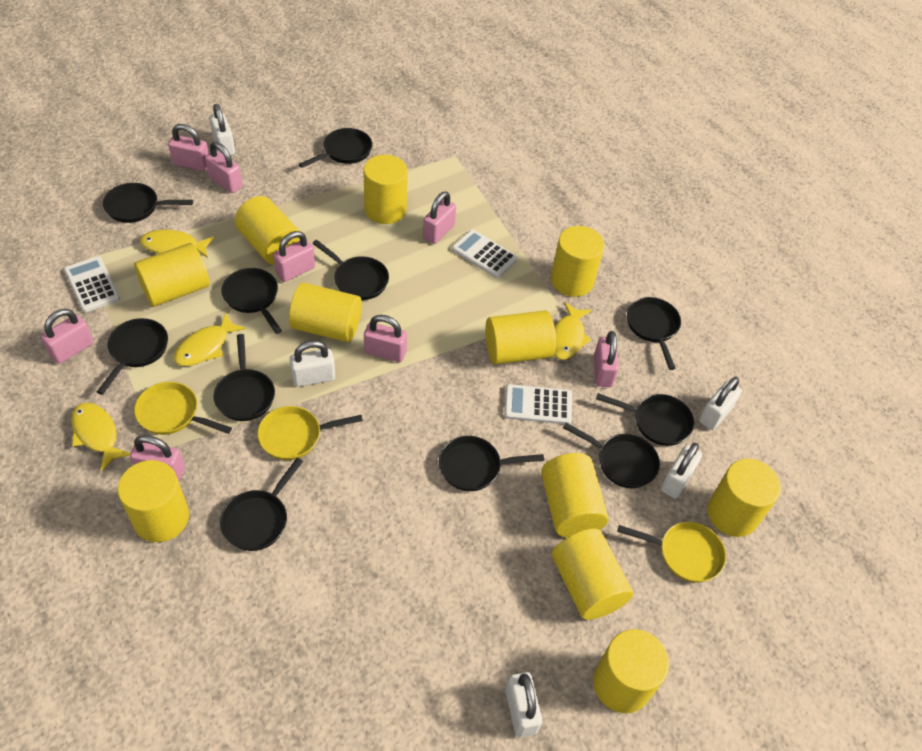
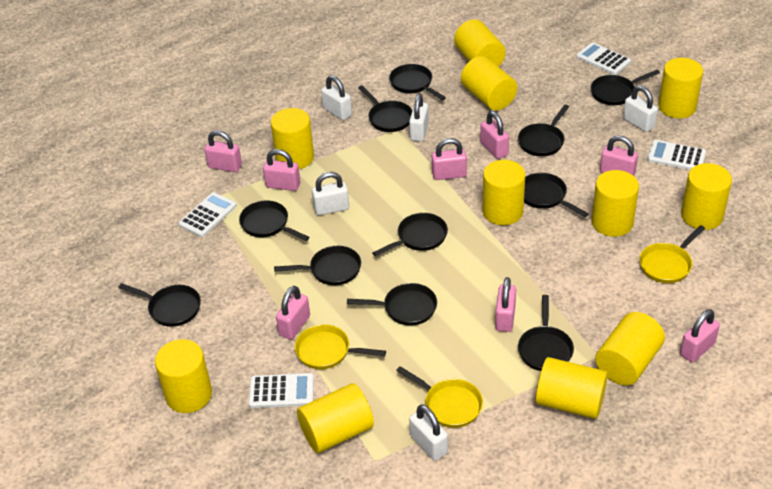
white calculator: [64,256,120,312] [452,230,518,278] [504,384,572,424] = 3 -> [178,192,237,237] [249,373,314,408] [576,42,631,75] [647,140,706,170] = 4
yellow fish: [71,403,130,471] [140,230,214,258] [174,313,246,366] [554,302,592,360] = 4 -> none = 0

